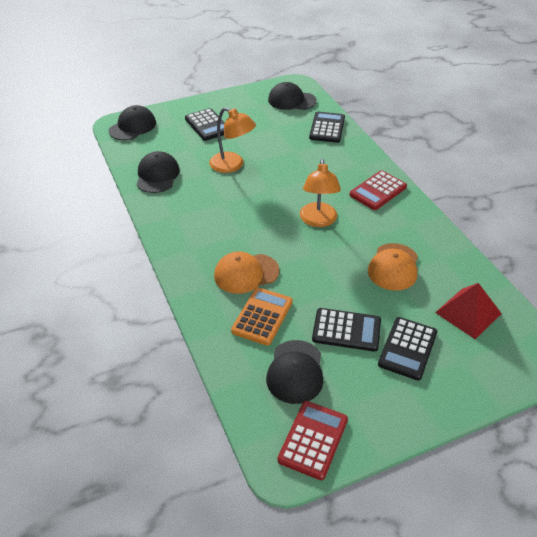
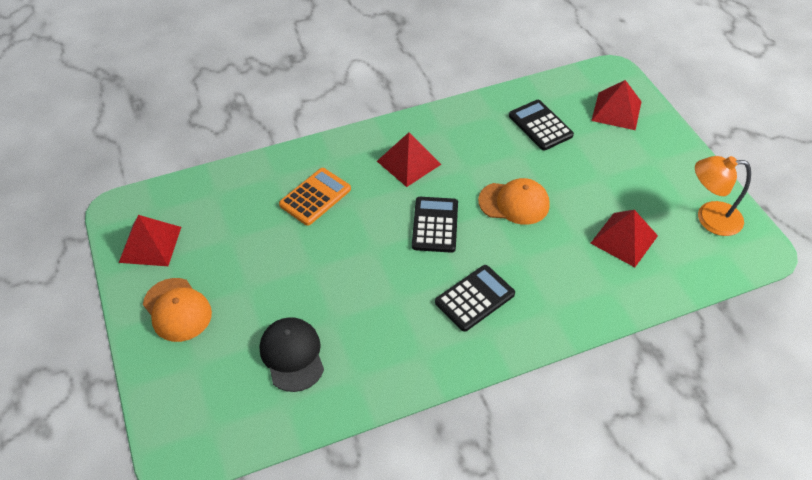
black calculator: [185,108,225,141] [309,112,345,143] [312,308,381,352] [378,317,437,380] = 4 -> [412,197,458,253] [435,265,515,332] [509,100,574,151] = 3
black cap: [109,105,156,141] [136,151,180,193] [266,340,323,404] [268,82,317,110] = 4 -> [260,317,324,392] = 1
orange lamp: [209,107,256,173] [300,159,341,227] = 2 -> [695,156,751,236] = 1
red calculator: [278,401,348,480] [349,171,407,210] = 2 -> none = 0
red pyramid: [435,283,502,339] = 1 -> [119,215,181,266] [377,132,441,187] [590,210,658,267] [591,80,642,130] = 4

